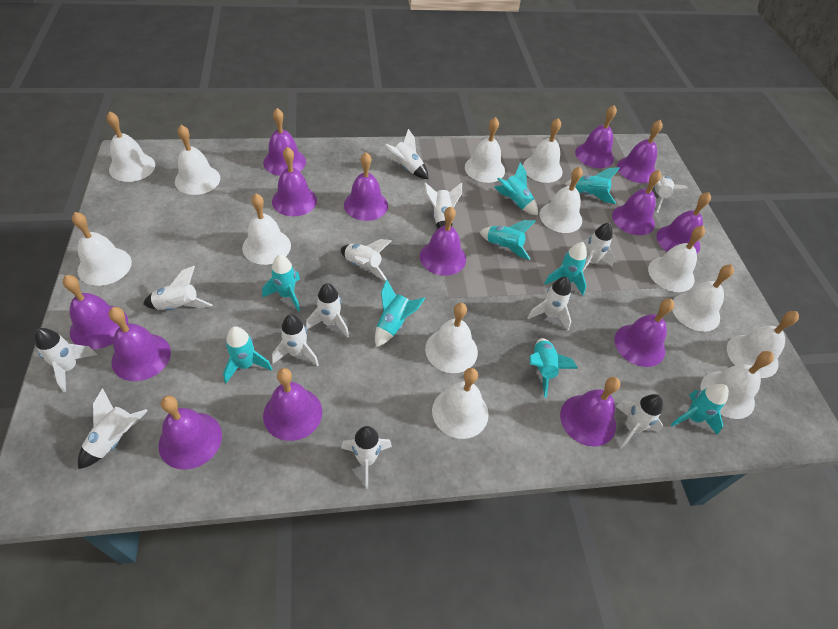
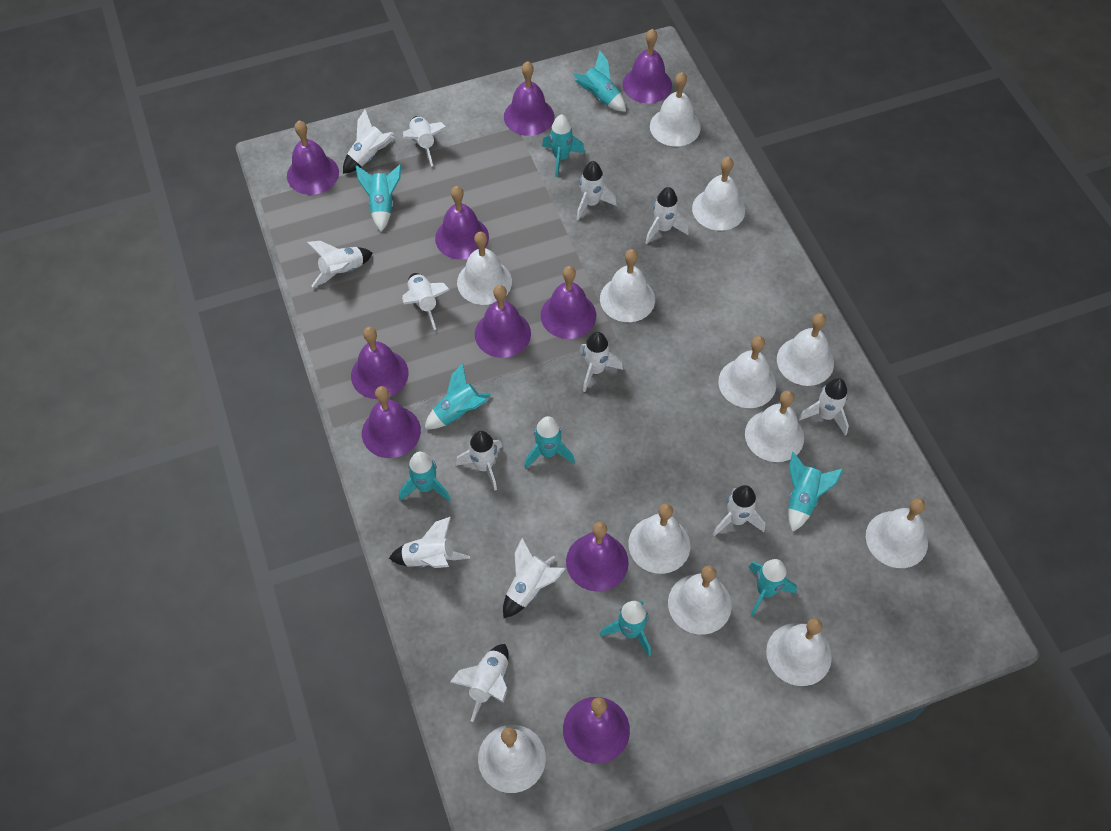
purple bell: [63,275,128,350] [109,307,171,381] [158,396,222,470] [263,108,306,176] [263,368,322,441] [272,147,317,216] [344,152,388,221] [420,207,466,276] [560,377,621,447] [575,105,617,168] [612,170,662,235] [614,299,674,367] [617,120,663,183] [656,192,711,254] = 14 -> [287,121,339,195] [351,327,409,399] [362,386,421,458] [435,186,489,260] [475,285,531,358] [504,61,554,136] [541,266,596,339] [563,697,630,764] [566,522,629,592] [622,29,672,103] = 10
white bell: [72,212,132,286] [107,111,155,182] [175,125,220,195] [242,194,291,265] [425,303,478,373] [432,368,489,439] [465,117,505,183] [523,118,563,183] [539,167,583,233] [648,226,705,292] [672,265,734,332] [701,351,774,419] [727,311,799,378] = 13 -> [457,232,512,305] [478,725,546,793] [600,249,655,322] [628,503,690,574] [650,72,701,146] [668,565,732,635] [692,157,745,231] [718,336,776,408] [745,390,804,462] [766,618,832,686] [777,313,834,386] [866,498,928,568] = 12

